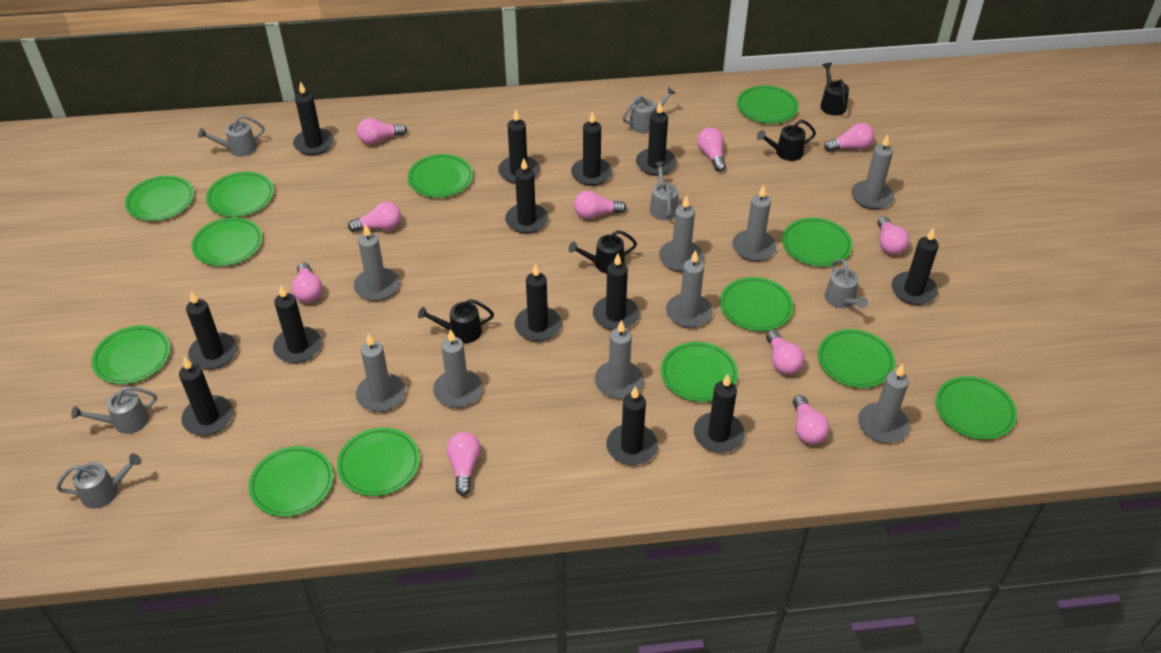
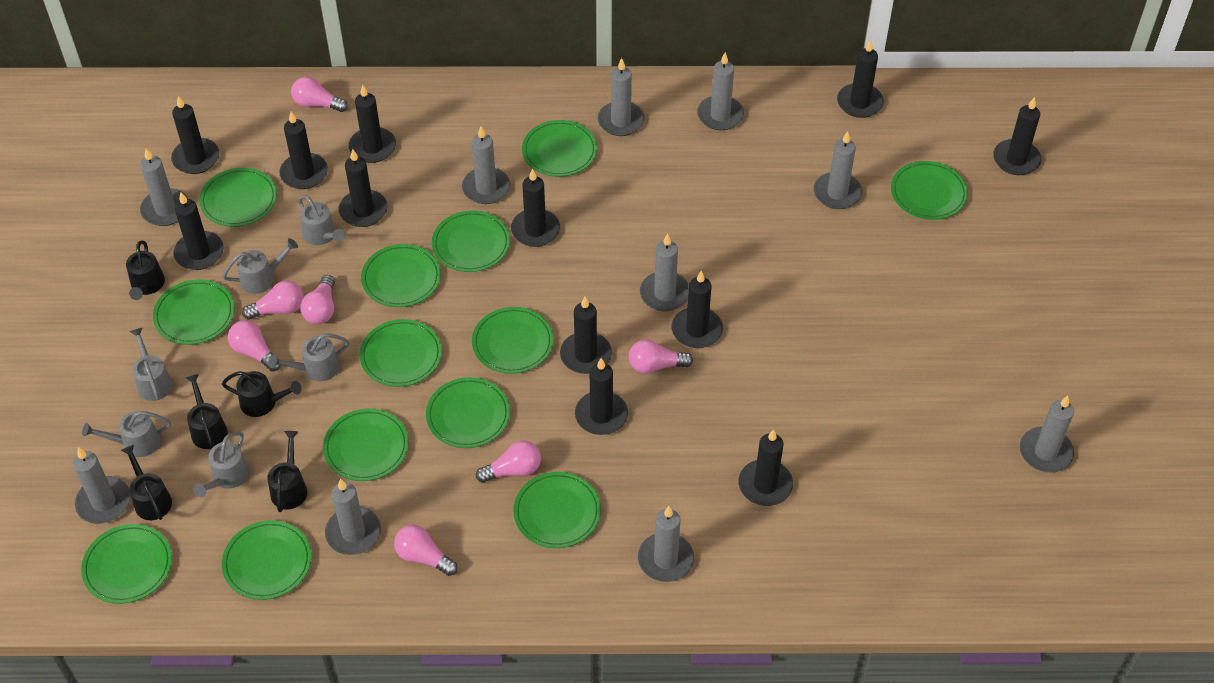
black candle: [179,357,233,436] [186,291,237,369] [273,285,321,363] [293,81,334,155] [498,109,540,183] [505,158,548,234] [515,263,561,342] [571,111,612,186] [593,253,639,330] [606,386,658,465] [636,102,677,176] [694,374,745,453] [892,228,939,305] = 13 -> [171,96,219,174] [174,192,224,270] [279,112,328,189] [339,149,388,227] [349,85,396,163] [511,169,560,247] [560,297,612,374] [575,358,628,435] [672,271,723,348] [739,429,793,506] [837,40,884,118] [993,97,1041,175] = 12
black watering can: [418,299,494,343] [569,230,637,273] [757,120,816,161] [820,63,849,115] = 4 -> [121,445,172,520] [126,241,165,300] [186,374,228,449] [222,371,302,417] [267,431,307,512] = 5
grey candle: [354,224,400,301] [356,333,406,412] [433,329,483,408] [595,320,644,399] [659,195,703,272] [666,250,713,328] [732,185,776,261] [851,134,894,209] [858,364,910,443] = 9 -> [73,447,131,524] [140,148,188,226] [325,479,381,555] [462,127,510,204] [598,58,644,136] [638,506,694,582] [640,233,689,311] [697,52,744,130] [814,131,862,209] [1020,396,1074,473] = 10
pink light bulb: [291,262,322,302] [348,202,401,232] [357,118,407,144] [447,432,481,496] [574,191,627,219] [697,127,726,172] [766,330,804,375] [793,395,829,445] [824,123,874,152] [878,216,909,255] = 10 -> [228,320,281,372] [242,281,304,320] [291,77,348,112] [300,275,335,324] [394,525,458,576] [476,440,541,483] [629,340,693,374] = 7

